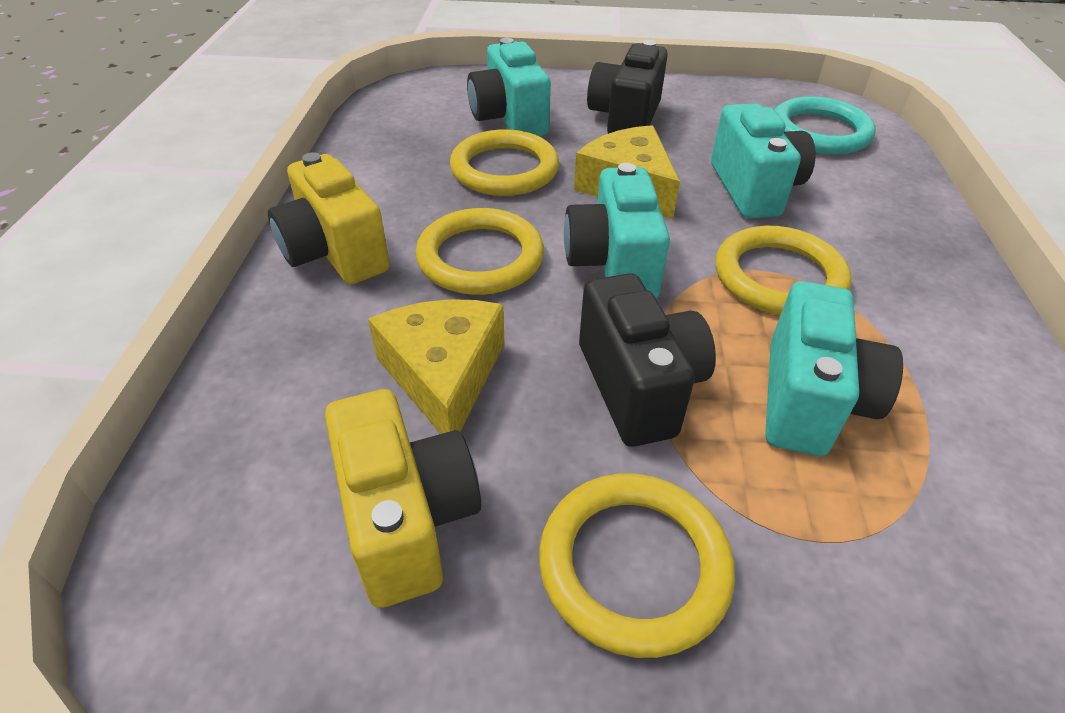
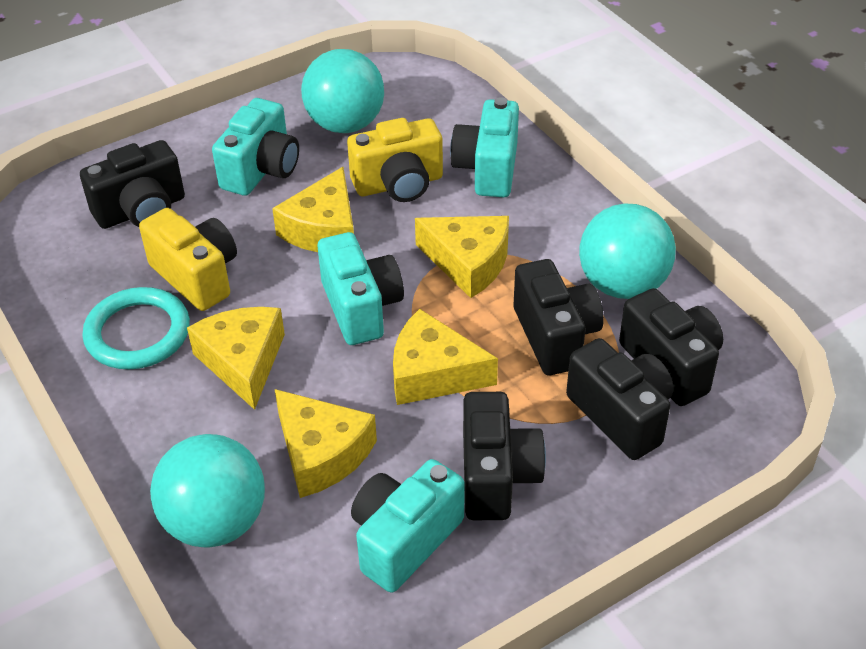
black camera: [579,273,716,447] [587,40,668,134] = 2 -> [80,140,185,229] [463,392,546,520] [514,259,604,375] [566,338,674,460] [619,288,723,406] = 5
turquoise ball: none = 0 -> [150,434,265,548] [301,49,384,133] [579,203,676,299] = 3
yellow cheese: [368,299,504,434] [574,125,680,219] = 2 -> [187,307,285,410] [272,167,354,252] [275,389,377,498] [393,309,498,405] [415,216,509,298] = 5
yellow ring: [415,208,544,295] [450,129,559,196] [539,474,735,658] [715,226,852,315] = 4 -> none = 0

